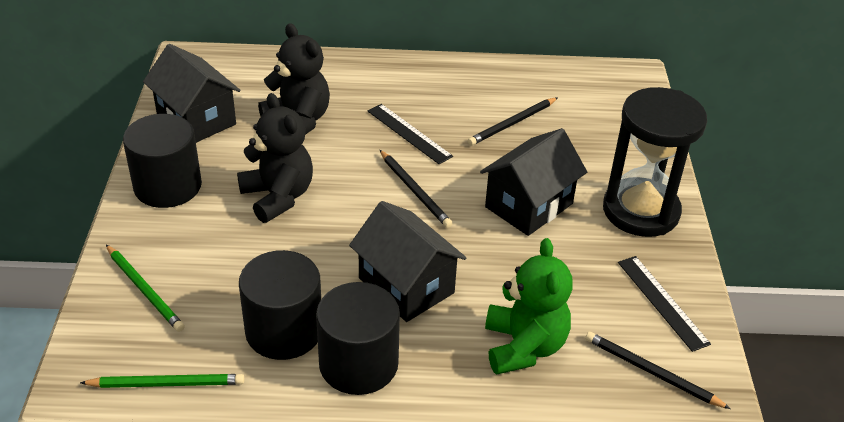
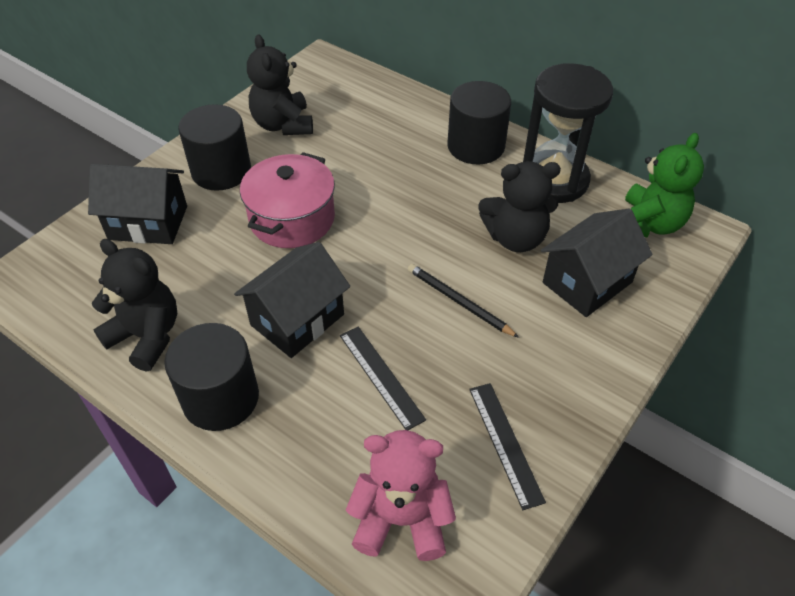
black pencil: [380,150,453,228] [468,97,558,146] [585,332,731,409] = 3 -> [408,264,519,338] = 1
black teddy bear: [237,93,313,223] [258,23,330,135] = 2 -> [91,239,177,372] [247,34,313,135] [478,161,561,252] = 3
green pencil: [80,374,244,388] [106,245,185,332] = 2 -> none = 0
pink pot: none = 0 -> [240,152,335,248] = 1
pink teddy bear: none = 0 -> [346,430,456,561] = 1

